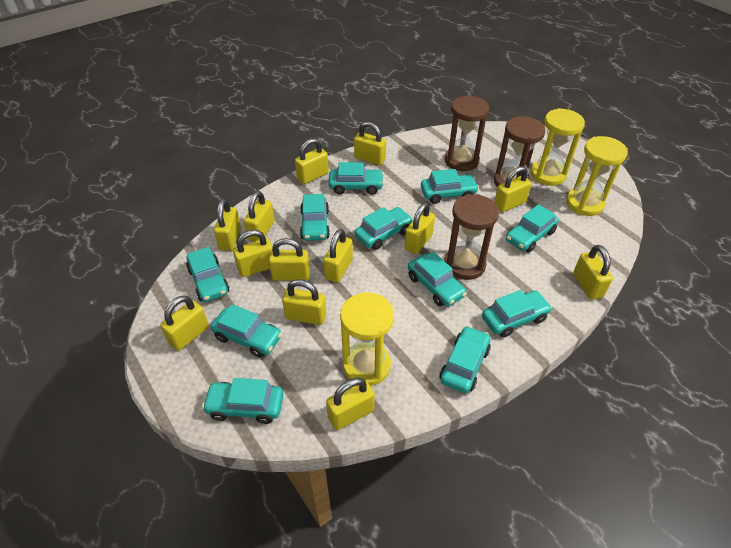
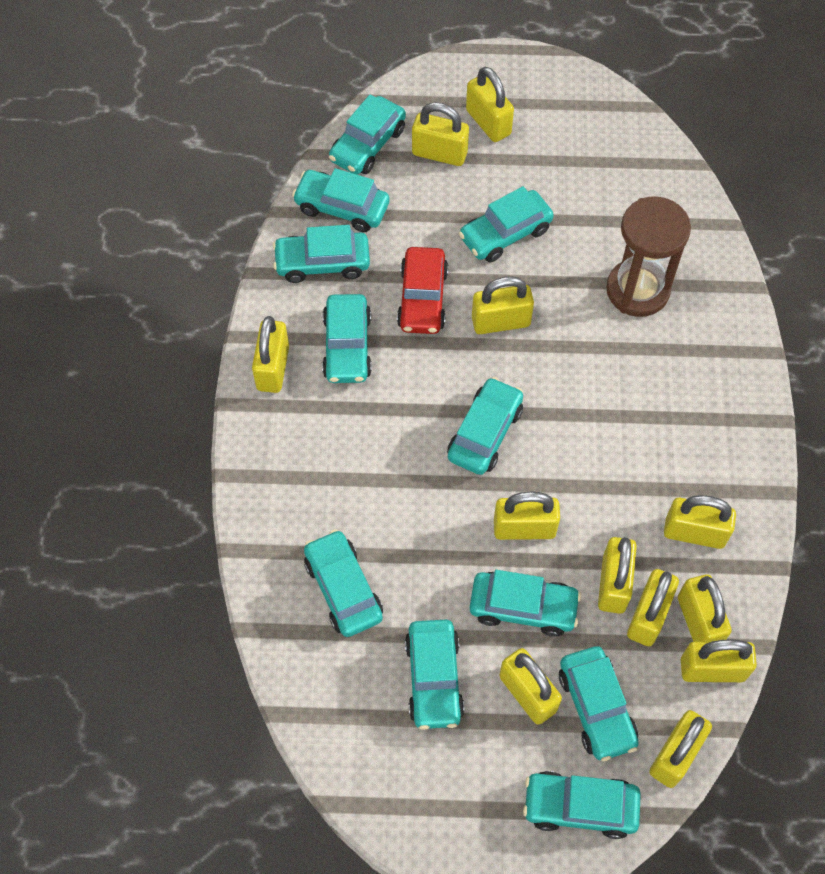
brown hourglass: [445,95,489,171] [445,194,499,280] [494,116,546,188] = 3 -> [606,196,691,317] = 1
red car: none = 0 -> [397,247,448,334] = 1
yellow hourglass: [340,293,394,386] [530,108,585,186] [566,136,628,216] = 3 -> none = 0
yellow padlock: [160,295,209,351] [214,199,241,251] [233,230,273,277] [244,191,275,241] [269,238,310,281] [282,279,326,325] [295,138,329,184] [323,229,353,283] [326,377,375,430] [354,122,386,165] [405,203,435,254] [494,166,532,212] [573,245,613,300] = 13 -> [252,316,289,393] [412,102,469,166] [466,67,514,142] [472,276,534,334] [494,492,560,540] [499,648,562,724] [598,537,637,614] [627,569,679,646] [649,710,712,788] [664,495,736,549] [678,574,732,642] [681,639,757,682] = 12

